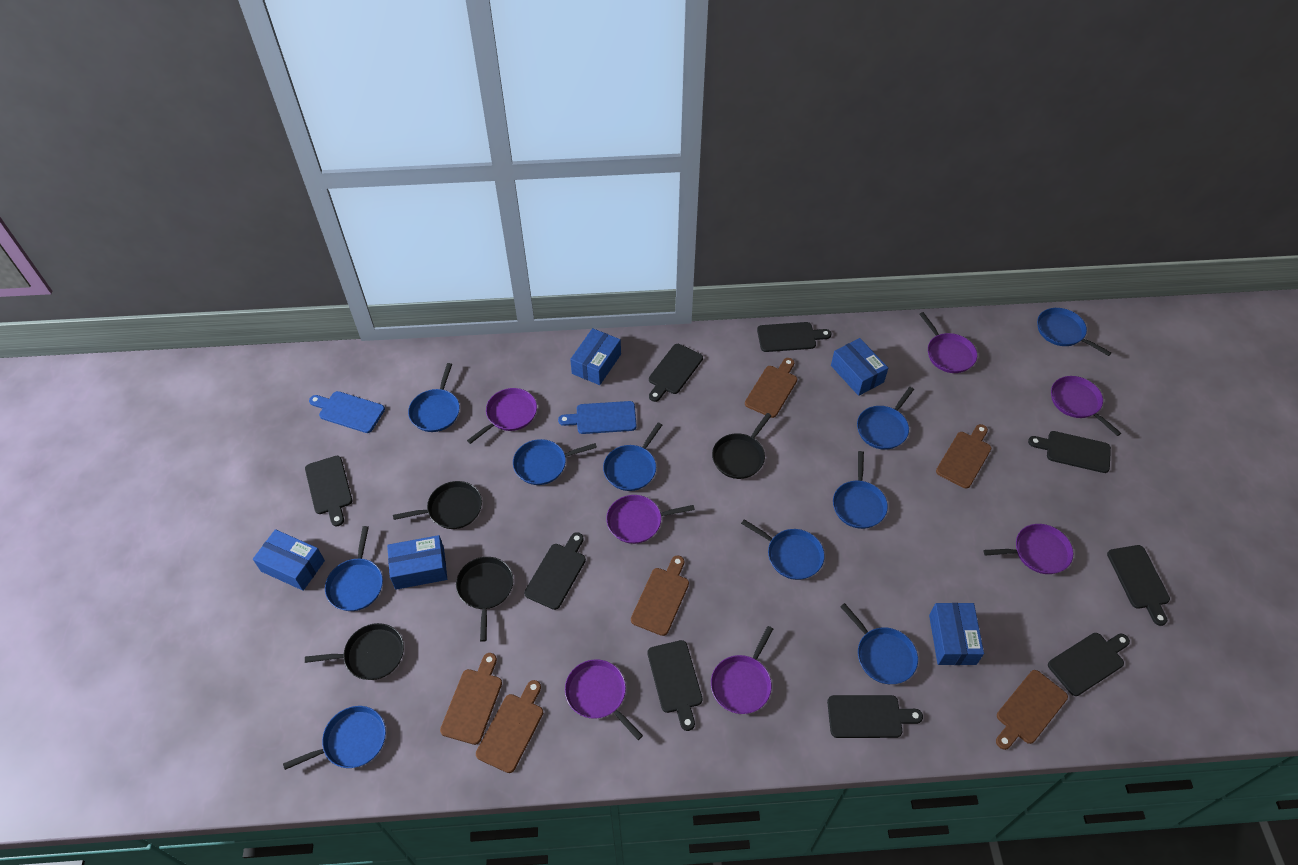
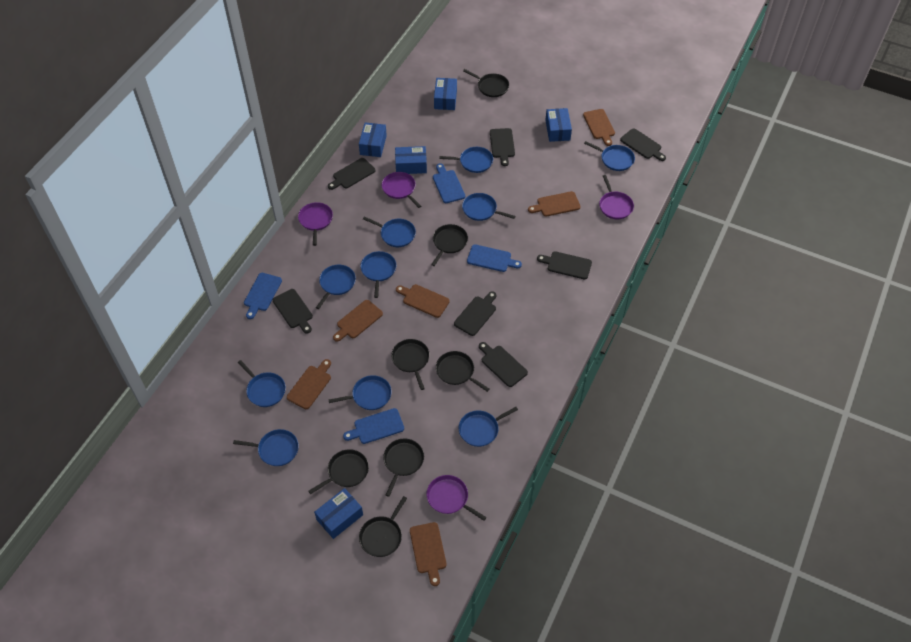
black cutting board: [305,456,352,526] [524,532,586,610] [647,640,703,731] [649,344,703,402] [757,322,831,352] [827,695,923,738] [1028,431,1111,473] [1048,633,1130,696] [1107,545,1170,626] = 9 -> [273,289,313,334] [328,158,375,190] [454,292,496,336] [479,342,528,387] [490,128,515,166] [537,251,592,279] [620,128,666,161] = 7
black pan: [305,623,404,680] [393,481,482,529] [456,557,514,642] [712,413,772,479] = 4 -> [308,449,369,494] [359,496,407,557] [383,439,424,497] [391,339,430,390] [431,224,468,266] [436,351,489,392] [463,69,509,97] = 7
blue cutting board: [309,391,385,433] [558,401,637,434] = 2 -> [244,273,282,319] [343,408,404,444] [433,163,465,203] [467,244,522,272] = 4
purple pan: [467,388,537,444] [565,659,643,740] [606,495,695,544] [711,626,773,714] [919,312,977,373] [983,524,1073,574] [1051,376,1121,436] = 7 -> [298,202,333,246] [382,172,421,208] [426,475,486,521] [599,175,634,219] = 4

